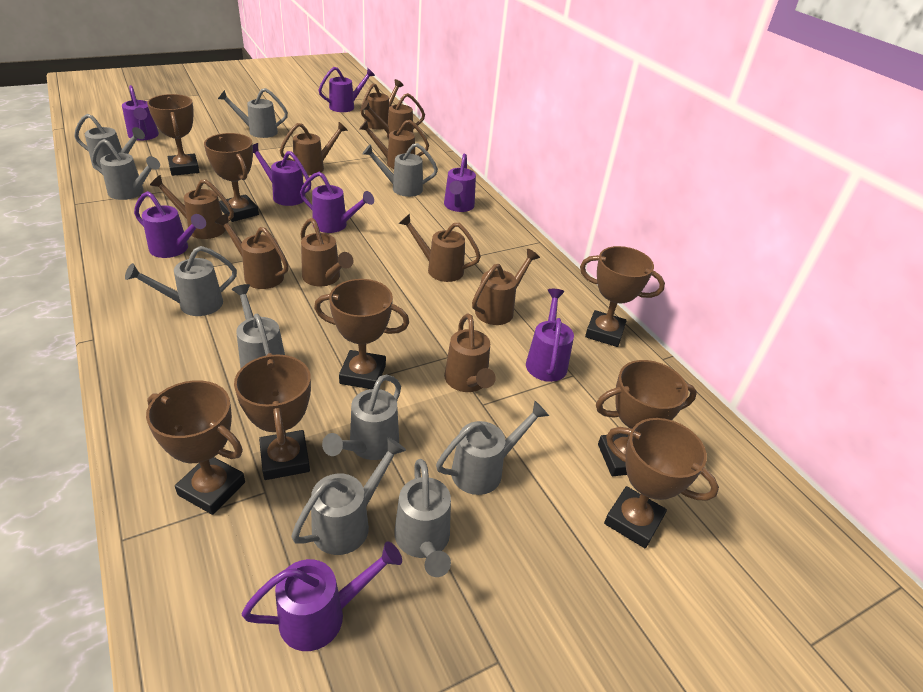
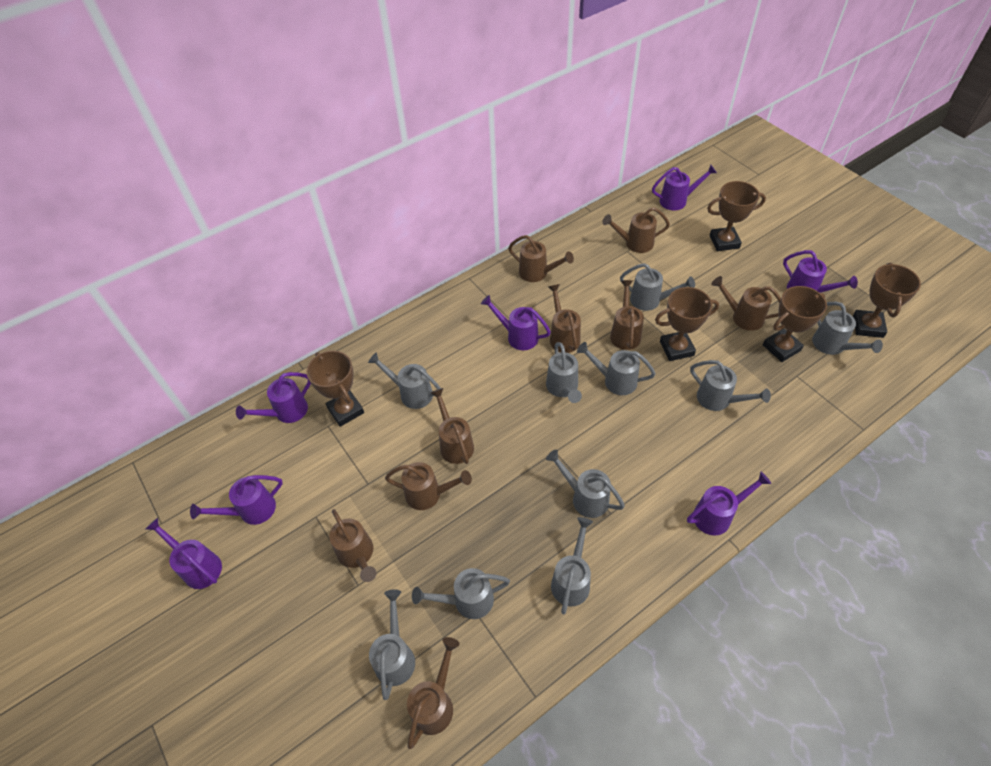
brown trophy: [146,380,245,515] [147,94,199,176] [204,133,259,222] [234,353,311,480] [314,279,409,389] [580,246,665,347] [596,360,697,476] [604,418,719,548] = 8 -> [306,351,364,427] [655,287,719,361] [707,181,766,251] [763,286,827,362] [853,263,921,338] = 5
brown watering can: [150,175,234,239] [215,214,289,289] [280,122,348,175] [300,218,354,286] [359,120,429,169] [360,79,404,129] [361,93,425,139] [398,214,481,282] [444,313,496,392] [472,249,540,325] = 10 -> [329,509,377,582] [385,462,472,510] [407,637,460,749] [430,388,474,464] [508,235,574,282] [548,284,581,353] [602,207,670,253] [610,280,644,350] [711,276,781,331] = 9
purple watering can: [122,85,159,141] [134,191,206,258] [242,541,402,651] [253,143,311,206] [300,172,374,233] [318,67,375,112] [444,154,476,212] [526,289,574,382] = 8 -> [145,518,222,589] [190,475,283,525] [236,372,311,423] [481,295,551,350] [652,165,717,211] [687,472,771,536] [783,250,858,293] = 7

